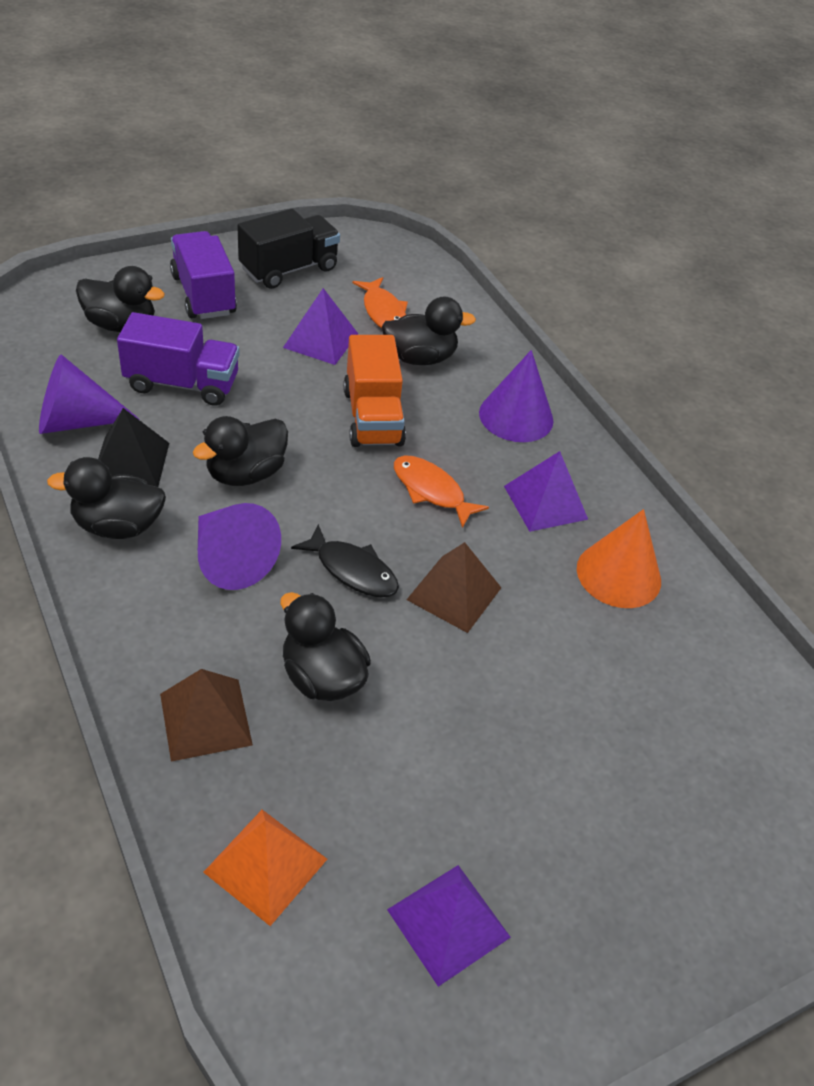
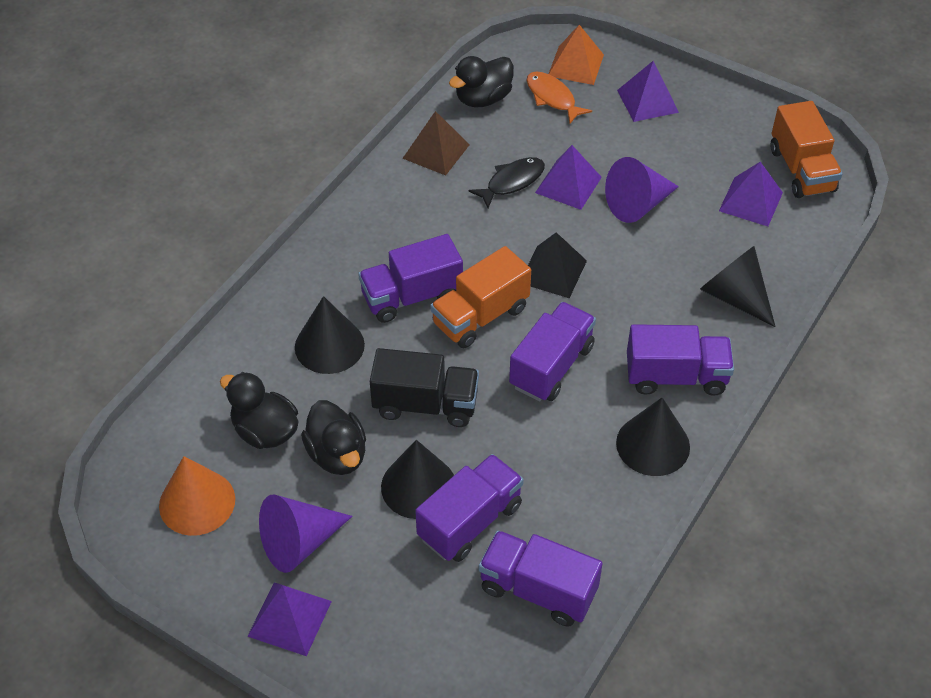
black cone: none = 0 -> [295,296,365,374] [381,440,454,519] [616,397,690,476] [700,246,776,327] = 4
black duck: [47,457,166,539] [76,266,165,332] [193,416,288,486] [280,592,371,701] [382,297,476,365] = 5 -> [220,372,299,449] [301,400,366,475] [449,56,514,107] = 3
brown pyramid: [160,669,253,762] [406,542,501,633] = 2 -> [402,111,470,176] = 1
orange fish: [353,277,408,328] [394,455,489,528] = 2 -> [526,72,592,124] = 1
orange truck: [343,335,406,447] = 1 -> [430,246,531,349] [770,101,842,198] = 2
purple cone: [39,355,140,434] [198,503,281,590] [479,350,554,442] = 3 -> [259,494,352,573] [605,157,679,223] = 2
purple pyramid: [283,288,358,365] [387,865,511,987] [504,451,588,532] = 3 -> [247,582,332,656] [535,145,602,210] [617,61,679,122] [719,162,783,226] = 4
purple truck: [117,312,240,406] [170,231,237,319] = 2 -> [358,234,463,323] [415,454,524,562] [479,530,603,627] [509,302,596,401] [627,324,734,396] = 5

